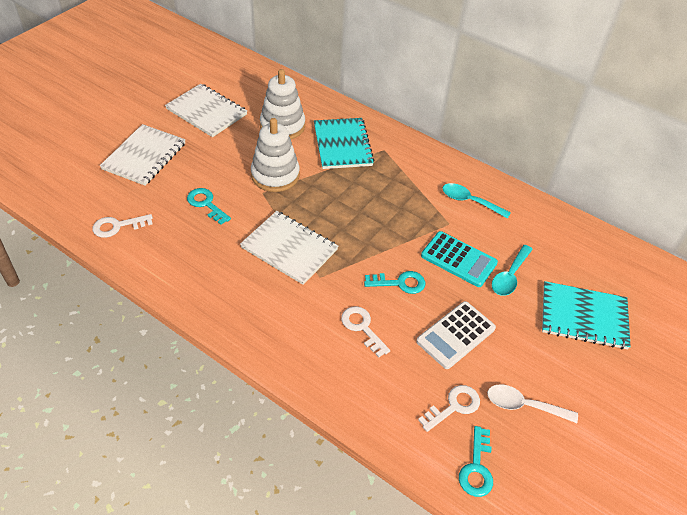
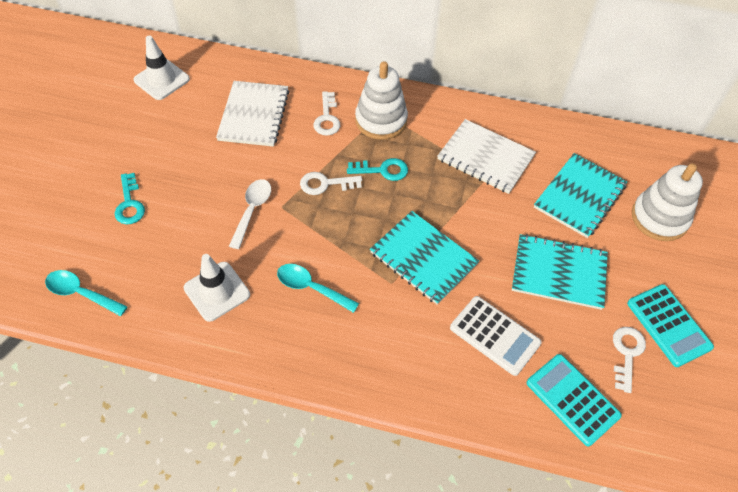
turquoise calculator: [421,231,498,287] = 1 -> [527,354,622,446] [627,284,714,367] = 2
turquoise key: [187,188,231,225] [364,271,425,294] [459,426,493,497] = 3 -> [115,173,145,224] [347,158,408,181] = 2
turquoise notebook: [314,118,374,169] [542,281,631,349] = 2 -> [370,211,479,305] [512,234,608,310] [534,153,628,238] = 3
white notebook: [100,124,186,186] [165,84,247,137] [240,211,338,285] = 3 -> [216,81,289,147] [438,119,536,194] = 2
white traffic cone: none = 0 -> [133,36,190,100] [184,254,250,322] = 2

